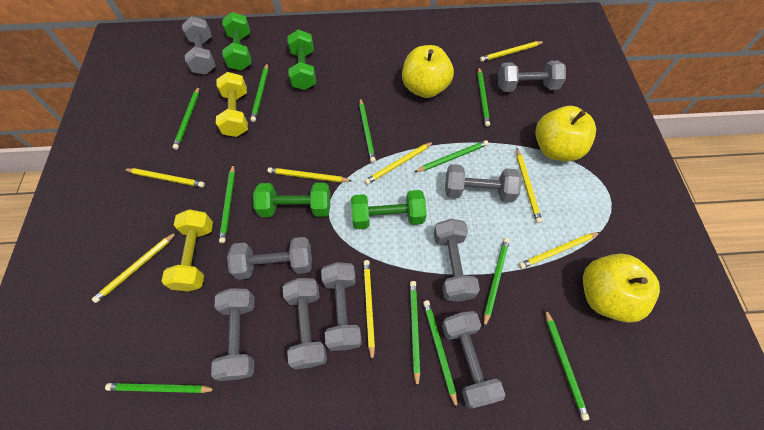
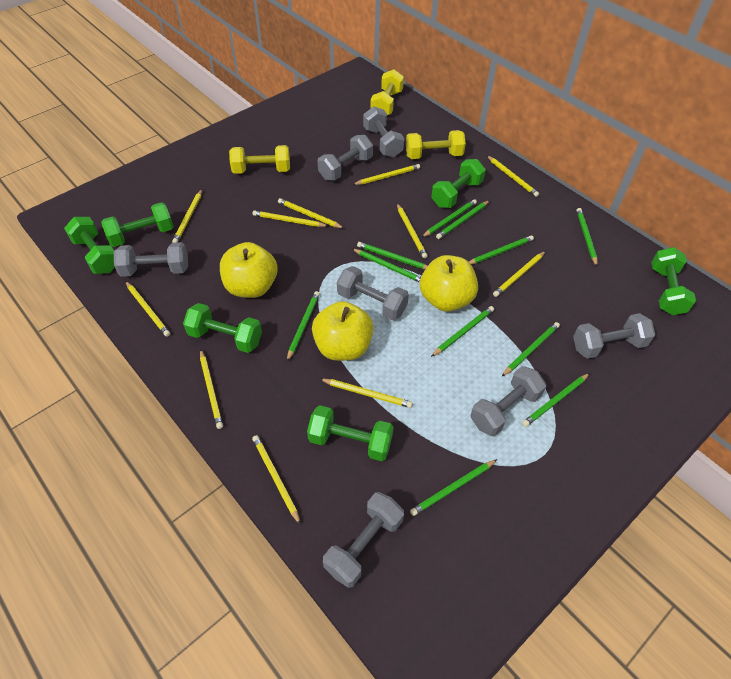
green dumbbell: [222,12,251,71] [253,183,330,217] [287,30,316,90] [351,190,427,229] = 4 -> [64,217,115,274] [102,202,174,247] [183,303,262,353] [307,405,393,461] [431,159,486,208] [651,247,696,315] = 6
grey dumbbell: [182,16,215,75] [211,288,255,381] [227,237,312,280] [283,278,327,369] [321,262,362,351] [434,219,480,302] [442,311,505,409] [445,164,522,202] [498,61,566,92] = 9 -> [114,242,188,277] [318,135,373,181] [323,492,404,588] [337,266,409,320] [363,106,404,157] [471,366,546,436] [573,313,655,359] = 7
yellow dumbbell: [161,209,213,292] [216,72,248,137] = 2 -> [229,145,290,174] [370,69,404,115] [406,130,466,159] = 3
yellow pencil: [92,232,177,303] [124,168,205,187] [267,167,352,182] [363,260,375,362] [365,142,433,185] [480,41,545,62] [516,149,542,223] [519,232,600,269] = 8 -> [125,281,170,337] [172,189,202,243] [200,349,223,429] [252,435,301,525] [253,210,328,227] [278,198,345,229] [320,379,413,408] [352,164,420,185] [397,203,427,258] [487,156,539,197] [493,251,546,297] = 11

